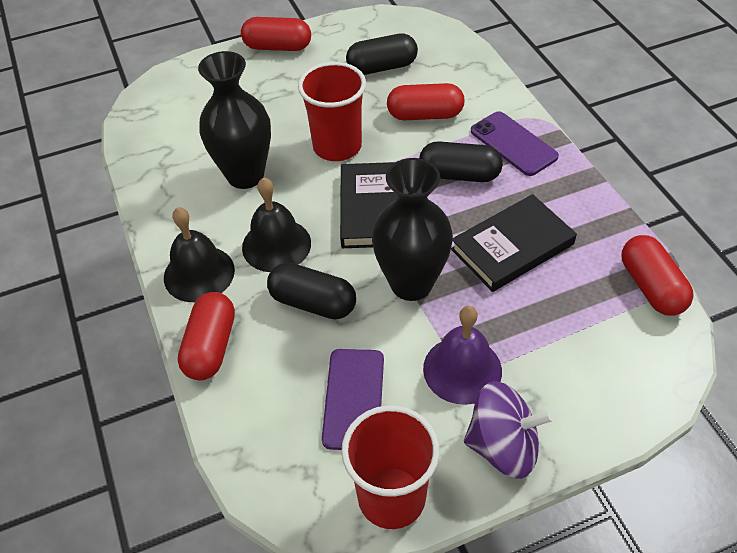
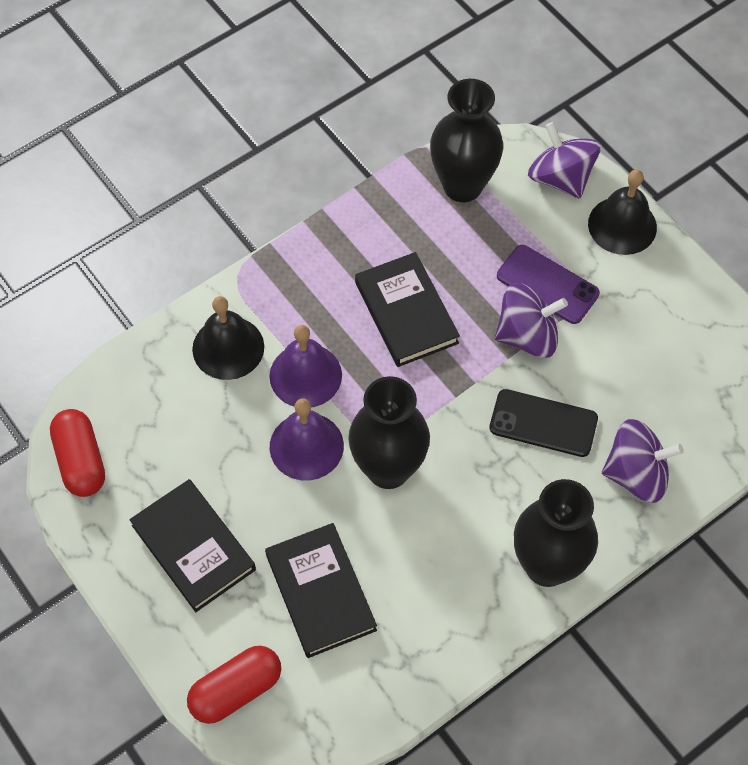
black book: [340,162,398,248] [451,194,577,292] = 2 -> [129,479,256,612] [265,523,377,658] [355,252,460,367] = 3
black capsule: [267,263,356,320] [346,33,418,75] [419,141,503,182] = 3 -> none = 0
black phone: none = 0 -> [489,389,598,457] = 1
black vase: [198,51,271,189] [372,158,453,301] = 2 -> [348,376,430,489] [430,79,503,202] [514,479,598,587] = 3
purple bell: [423,306,502,405] = 1 -> [270,325,342,408] [270,398,344,480] = 2
purple phone: [322,349,384,450] [471,111,559,176] = 2 -> [497,245,600,324] = 1
purple spinning top: [464,381,554,479] = 1 -> [495,283,568,358] [528,122,601,199] [602,419,684,503] = 3
red capsule: [178,292,235,380] [241,17,311,51] [387,83,465,120] [622,235,694,316] = 4 -> [50,409,105,497] [187,646,281,724] = 2
red cup: [298,62,366,161] [341,405,440,529] = 2 -> none = 0

